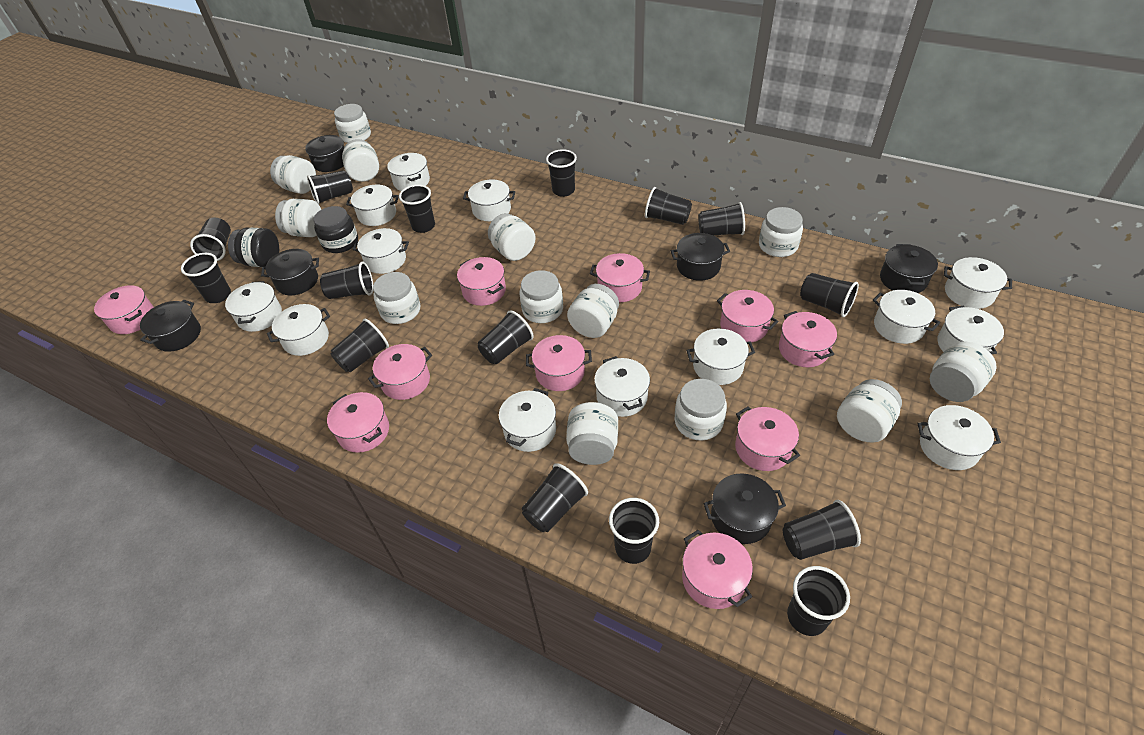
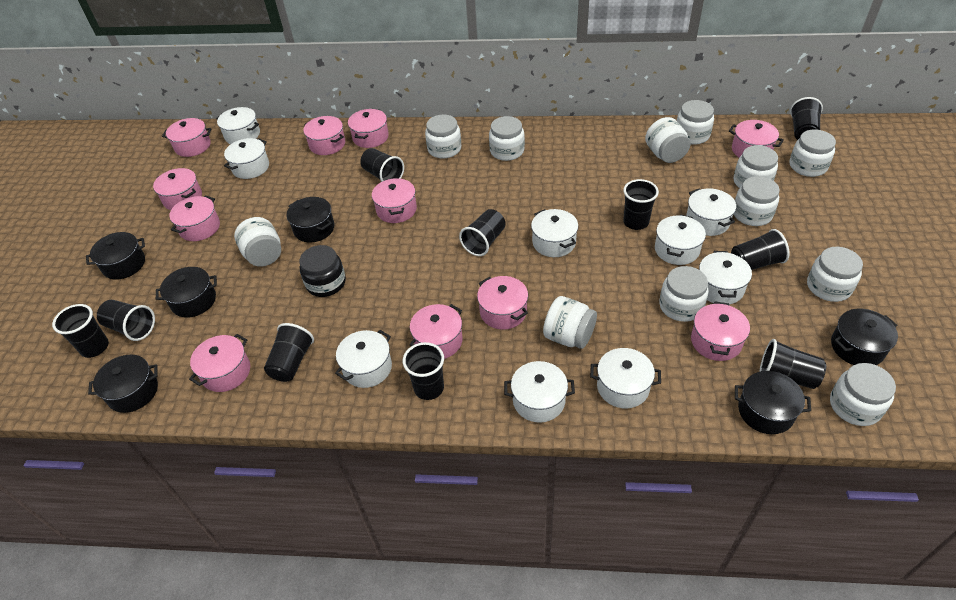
black cup: [181,253,231,303] [190,218,231,261] [307,170,353,204] [320,262,373,299] [331,319,389,372] [399,185,435,233] [478,310,534,364] [522,463,588,532] [546,149,577,197] [609,498,659,564] [645,187,692,225] [698,202,745,236] [783,500,861,560] [787,566,850,636] [800,273,859,317] = 15 -> [52,304,109,358] [97,300,155,341] [264,323,314,382] [360,148,404,182] [403,342,444,400] [459,209,506,256] [623,179,659,230] [731,229,790,270] [760,339,826,389] [790,97,823,140] = 10
black jar: [228,228,279,267] [313,206,358,253] = 2 -> [299,245,346,297] = 1
pink pot: [94,285,154,334] [327,392,389,453] [368,344,432,400] [457,257,506,306] [526,335,592,391] [590,253,650,302] [682,530,753,609] [717,290,779,342] [735,406,800,471] [779,311,837,367] = 10 -> [153,168,202,210] [162,118,212,157] [169,196,220,241] [189,334,250,392] [303,116,345,155] [348,109,389,148] [372,178,417,223] [410,304,462,359] [477,276,528,329] [691,301,750,361] [729,120,784,158] = 11
white jar: [270,155,316,194] [275,199,321,237] [334,104,371,143] [342,139,379,182] [373,272,420,324] [488,213,536,261] [520,270,563,323] [566,402,618,465] [567,284,619,338] [675,379,727,441] [759,207,803,257] [837,379,902,443] [930,342,997,402] = 13 -> [234,217,281,267] [425,115,461,158] [489,116,525,161] [543,296,597,349] [645,117,690,163] [659,266,709,322] [677,100,714,145] [734,145,778,188] [734,176,780,226] [789,130,836,177] [807,247,863,302] [830,363,896,426] = 12
white pot: [225,281,282,332] [267,304,330,356] [346,185,399,226] [352,228,409,274] [387,153,430,191] [463,179,515,221] [499,388,556,452] [594,356,650,417] [686,328,755,385] [873,290,940,344] [917,405,1001,470] [937,306,1004,354] [944,257,1012,309] = 13 -> [216,107,260,144] [224,138,269,179] [335,330,392,388] [504,361,575,423] [531,209,578,257] [590,348,661,408] [655,214,706,265] [686,188,736,236] [699,251,752,304] = 9

